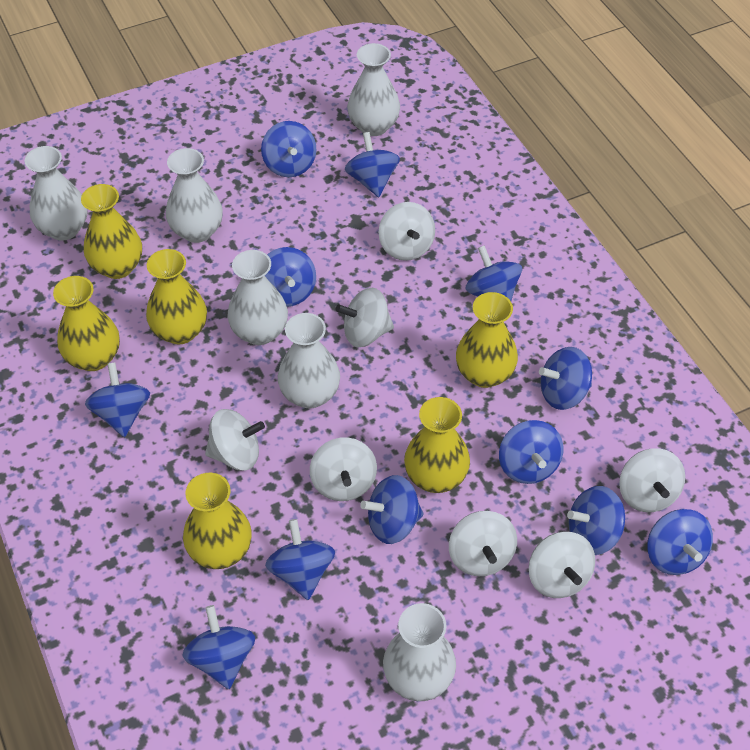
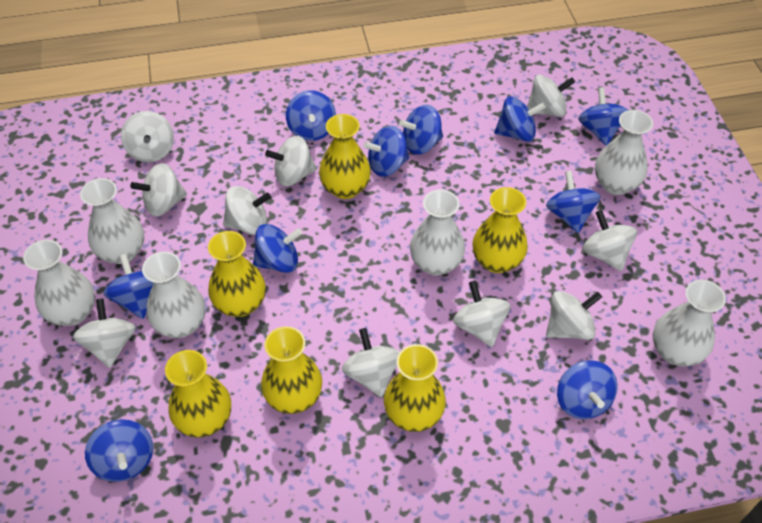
blue spinning top: [85,362,150,437] [182,605,255,689] [261,121,316,177] [265,247,316,307] [265,519,335,600] [345,132,400,197] [360,475,423,544] [465,245,522,301] [499,420,563,484] [539,347,592,410] [567,486,625,555] [647,509,713,575] = 12 -> [85,419,153,482] [103,254,154,319] [253,224,302,273] [286,90,336,141] [363,126,410,177] [399,105,443,155] [494,96,546,142] [546,171,601,233] [557,360,618,419] [578,87,628,146] = 10
white spinning top: [205,409,265,471] [310,437,377,501] [335,288,394,347] [379,202,435,261] [449,511,517,576] [529,532,595,598] [619,448,685,512] = 7 -> [73,298,136,368] [121,111,174,162] [130,163,187,216] [223,186,271,235] [265,136,317,186] [342,328,400,397] [453,281,511,347] [527,75,575,117] [546,291,602,340] [583,210,637,271] = 10

